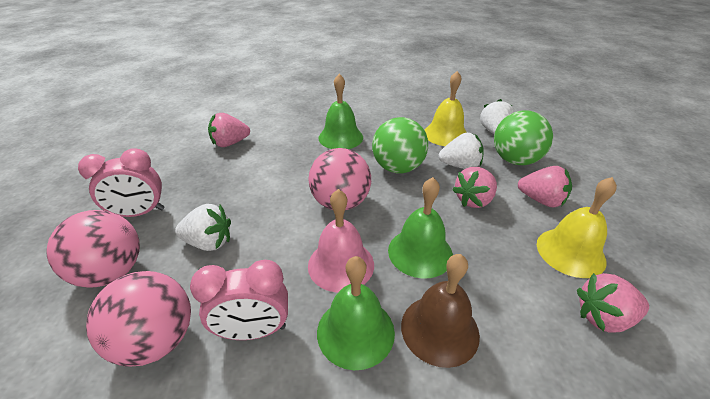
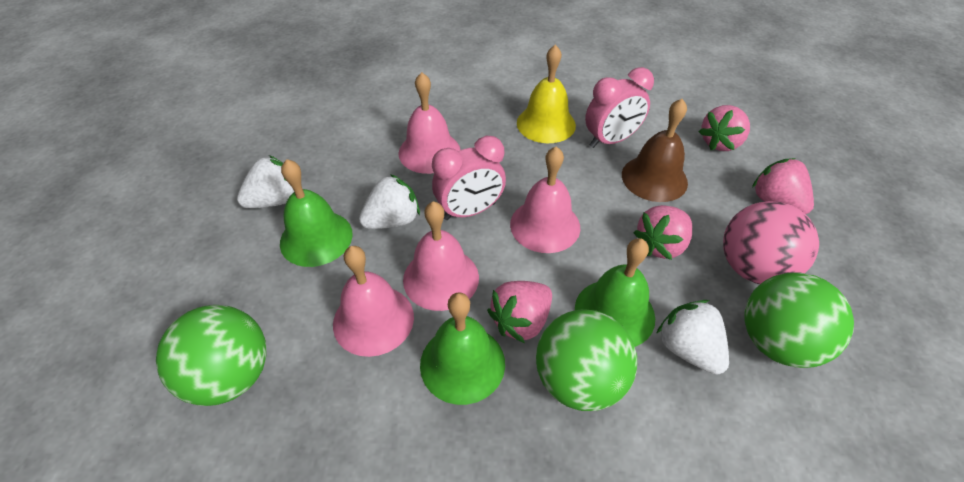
green ball: [372,117,428,173] [494,110,553,165] = 2 -> [156,305,267,406] [536,309,637,411] [745,273,854,368] = 3
pink ball: [46,210,140,288] [86,271,191,367] [308,148,371,210] = 3 -> [723,201,819,284] = 1
pink bell: [308,189,374,292] = 1 -> [333,246,414,357] [398,72,460,174] [403,201,479,311] [510,146,580,253] = 4
yellow bell: [424,71,467,146] [537,177,617,278] = 2 -> [517,45,576,143] = 1

